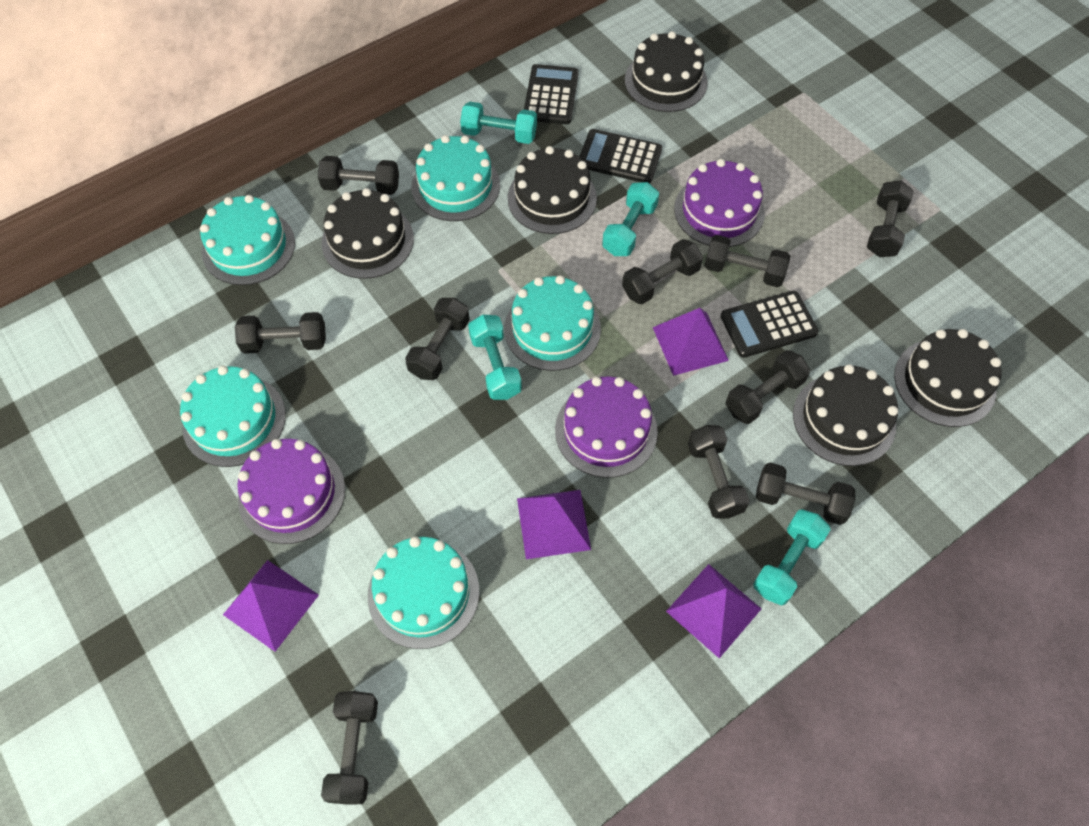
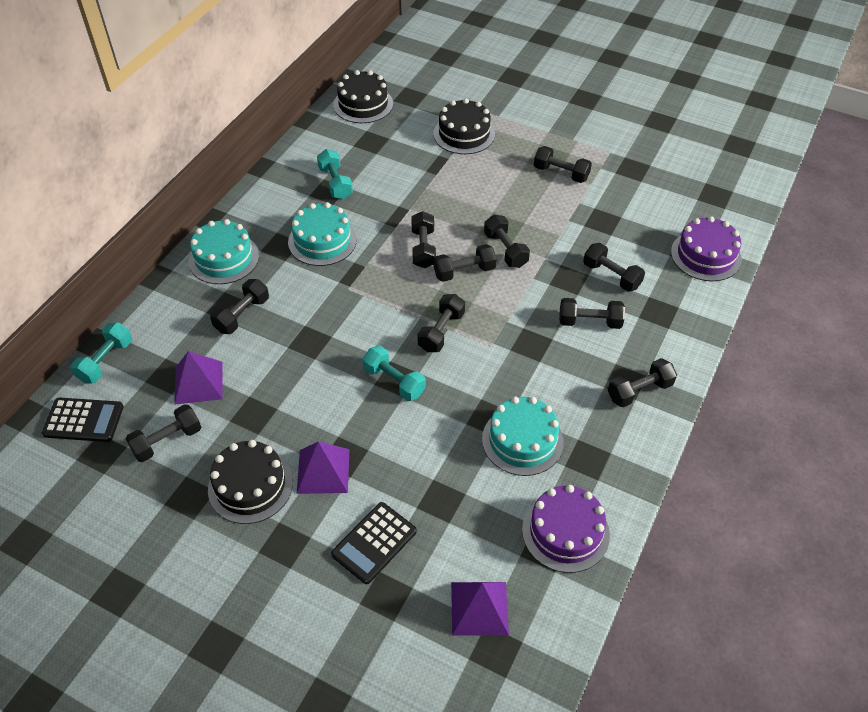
black cake: [322,188,414,279] [508,146,597,234] [625,31,708,112] [793,364,898,466] [894,329,1001,427] = 5 -> [208,440,293,524] [334,70,393,123] [433,98,495,154] = 3
black calculator: [524,64,579,124] [579,129,662,183] [720,291,819,358] = 3 -> [42,398,124,442] [331,502,417,584] = 2
purple cake: [237,439,345,544] [555,377,658,478] [674,159,765,247] = 3 -> [522,485,610,573] [671,216,742,281] = 2
purple pyramid: [223,560,319,651] [517,490,591,559] [653,308,729,376] [666,564,761,658] = 4 -> [174,351,223,405] [297,442,349,494] [451,582,509,636] = 3
turquoise cake: [180,366,286,467] [200,195,295,285] [368,537,479,649] [411,135,500,221] [504,275,601,371] = 5 -> [189,219,259,284] [288,202,357,266] [482,397,564,476] = 3
turquoise dumbbell: [460,102,537,144] [468,314,522,400] [602,182,659,256] [753,509,831,606] = 4 -> [71,322,132,383] [317,149,353,199] [362,345,426,401] = 3

